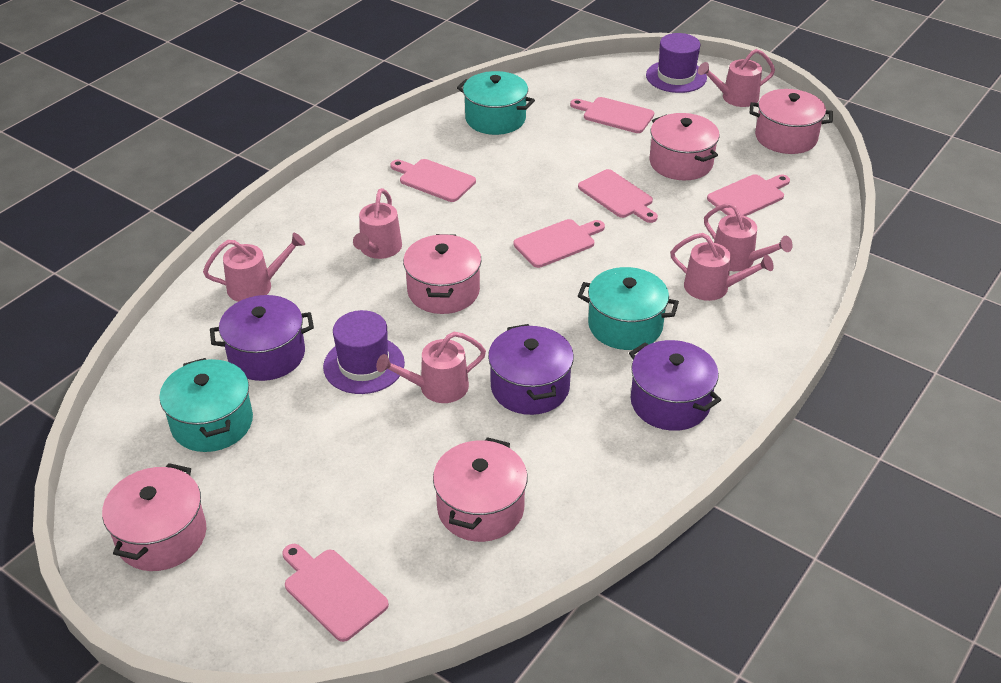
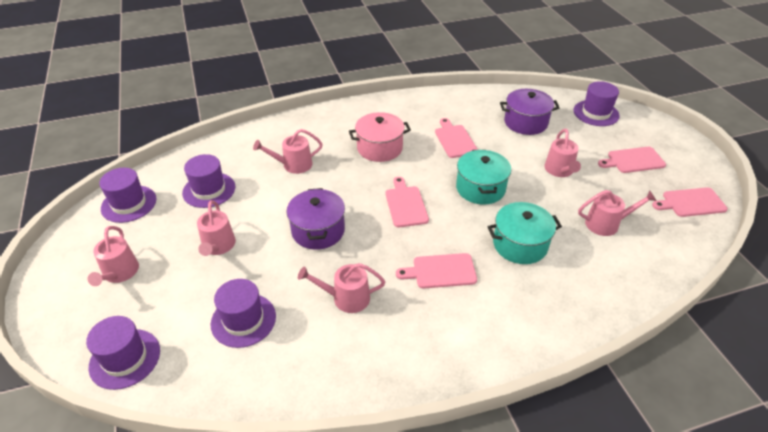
pink cutting board: [282,544,389,642] [390,159,476,202] [513,219,605,268] [570,97,654,133] [578,169,658,223] [707,174,790,216] = 6 -> [385,177,429,227] [396,253,477,288] [435,118,478,158] [598,147,666,173] [652,187,728,217] = 5
pink pot: [102,463,206,571] [403,234,481,314] [433,437,527,542] [649,113,719,180] [749,89,833,154] = 5 -> [349,112,411,162] = 1
purple hat: [323,310,405,394] [646,33,707,93] = 2 -> [86,316,160,390] [99,168,156,223] [182,154,235,208] [211,279,276,348] [573,81,620,126] = 5
purple pot: [210,295,314,381] [488,324,574,415] [629,340,721,431] = 3 -> [286,188,345,249] [500,89,559,135] = 2
turquoise pot: [159,358,253,452] [457,71,535,135] [578,267,679,350] = 3 -> [456,150,511,205] [487,202,562,264] = 2

